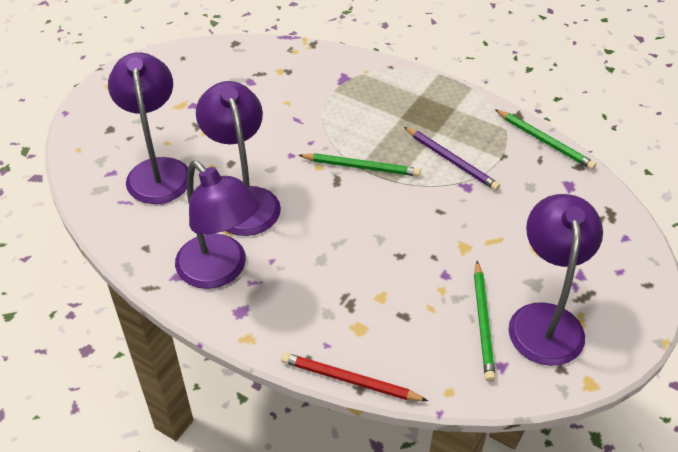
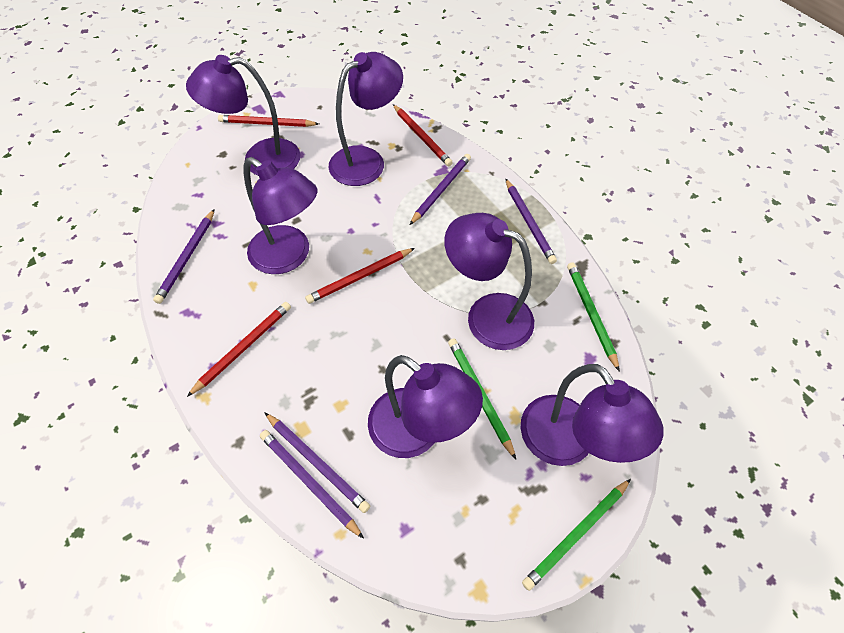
purple lamp: [108,52,188,204] [175,161,260,289] [196,81,281,236] [508,194,603,366] = 4 -> [186,55,300,176] [244,157,317,274] [329,52,403,186] [368,355,483,458] [444,213,534,350] [520,364,664,466] = 6
purple pencil: [404,127,500,191] = 1 -> [153,209,215,304] [260,430,364,539] [264,412,370,513] [410,154,471,225] [505,178,557,264] = 5
red pencil: [281,353,428,401] = 1 -> [187,302,291,397] [218,115,319,127] [305,248,415,304] [393,104,453,166] = 4

